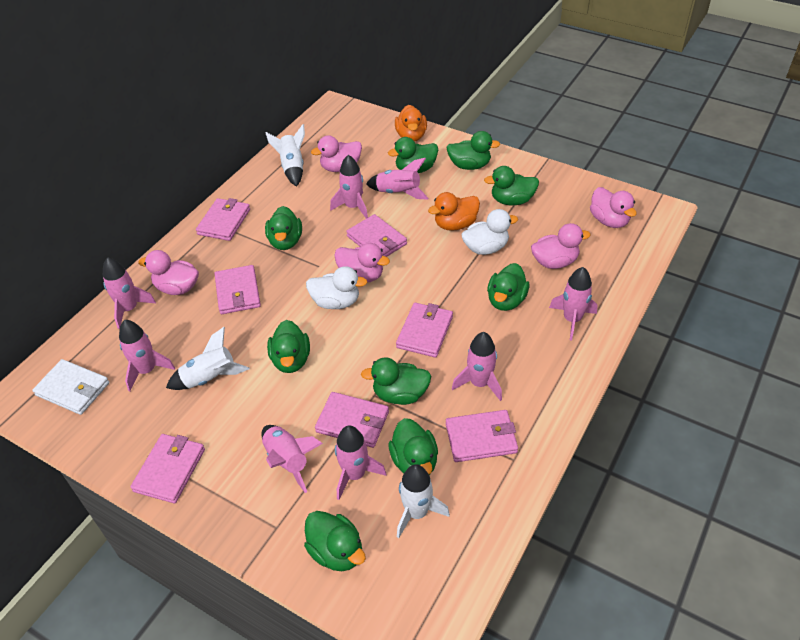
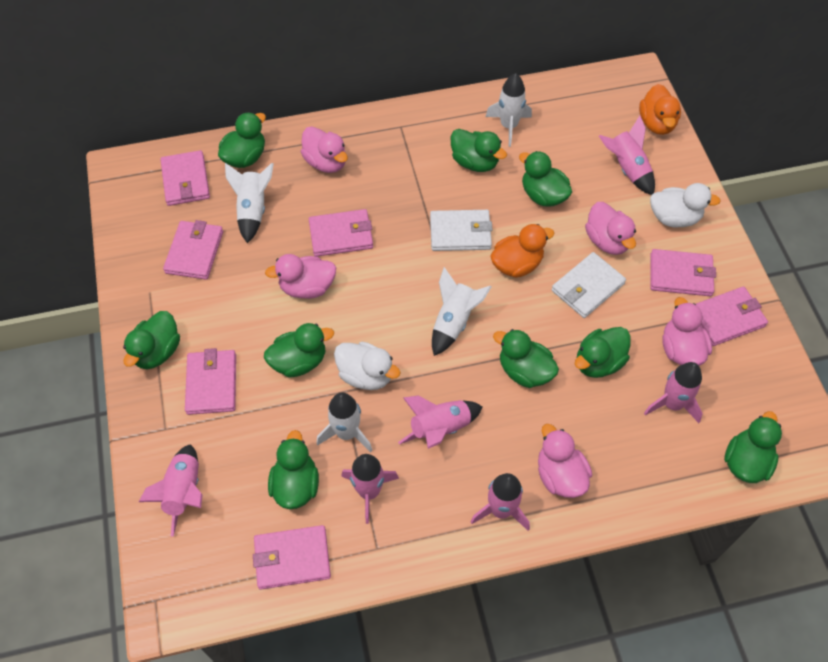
pink rocket: [103,257,156,329] [119,320,175,391] [261,425,323,493] [330,155,368,219] [335,425,386,500] [366,158,429,200] [452,332,502,401] [549,267,597,340] = 8 -> [139,444,202,537] [341,454,399,524] [398,396,482,449] [471,473,530,531] [599,116,655,195] [644,362,703,423] = 6
white rocket: [166,327,250,390] [266,124,305,187] [397,464,450,538] = 3 -> [225,163,274,243] [317,392,372,452] [432,267,491,356] [486,73,532,147] = 4
white wallet: [32,359,109,415] = 1 -> [430,210,493,251] [551,252,626,318] = 2

